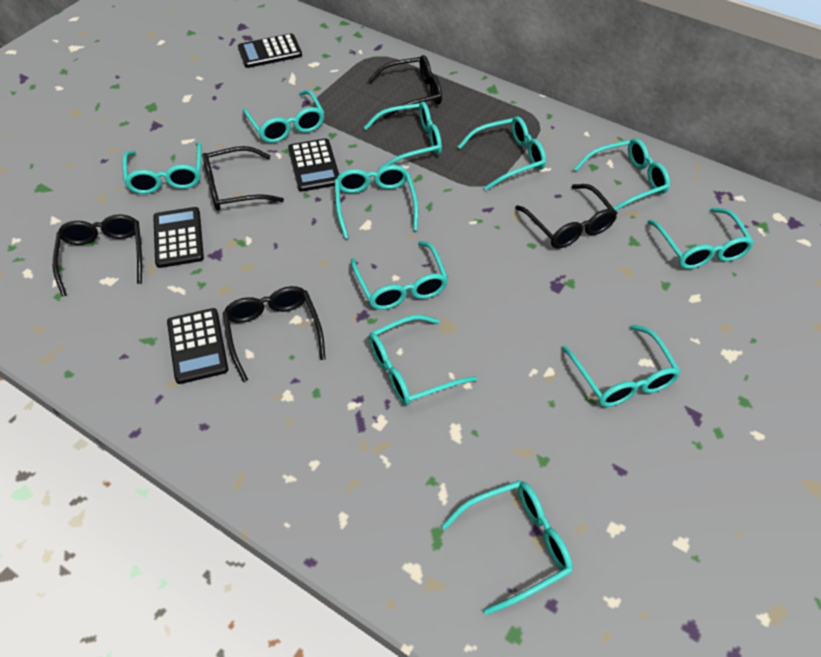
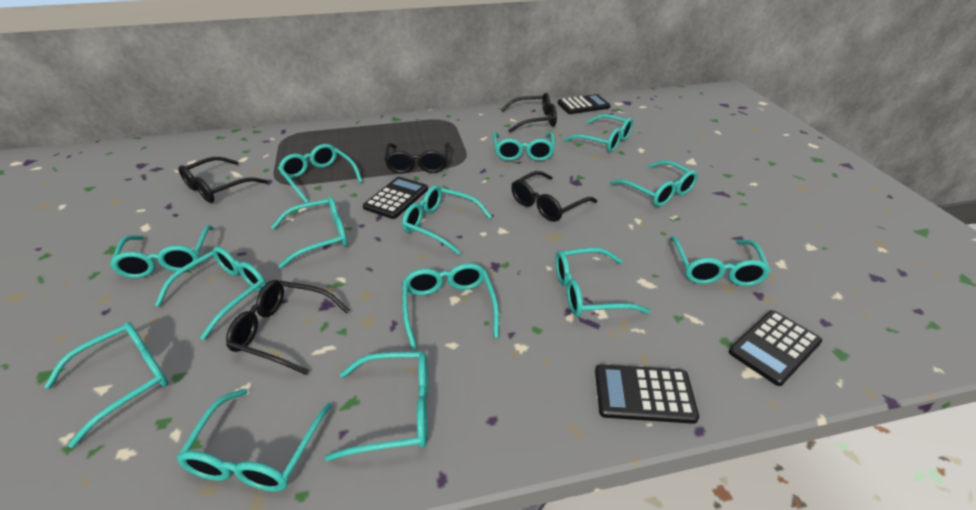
turquoise glasses: [122,142,201,194] [243,90,325,143] [334,165,418,239] [351,241,448,310] [364,102,442,169] [369,315,477,406] [442,480,573,615] [458,116,546,190] [562,324,681,407] [574,138,670,210] [648,208,754,269] = 11 -> [44,322,169,448] [110,225,213,278] [155,247,266,340] [177,388,332,492] [271,196,348,268] [278,144,363,203] [325,352,428,461] [402,185,492,255] [402,263,499,350] [493,132,555,161] [555,248,651,317] [563,114,633,152] [610,160,698,207] [670,237,771,286] = 14

